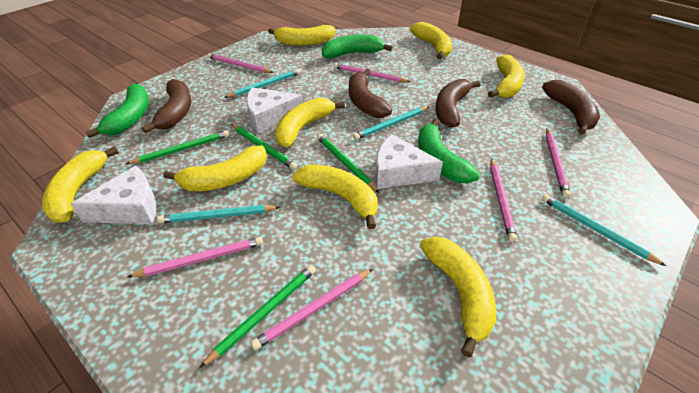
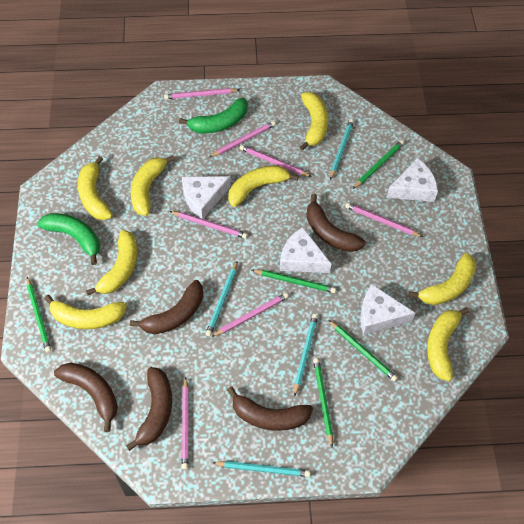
brown banana: [142,79,191,133] [349,69,392,118] [436,79,481,127] [542,80,600,135] = 4 -> [54,362,118,432] [126,367,172,451] [130,280,203,334] [227,386,313,431] [306,194,365,252] = 5
green banana: [85,83,149,138] [322,34,393,58] [418,119,480,183] = 3 -> [37,213,100,265] [179,97,248,134] = 2
green pencil: [126,130,230,164] [199,265,316,368] [231,124,297,170] [317,134,379,193] = 4 -> [27,277,51,352] [252,269,336,293] [313,358,333,447] [329,320,398,382] [353,140,404,189] = 5
pink pencil: [127,237,263,278] [207,53,274,73] [250,269,373,350] [333,63,410,82] [490,158,517,242] [546,128,570,198] = 6 -> [164,88,239,99] [170,211,248,239] [182,377,189,469] [209,121,276,157] [211,293,289,337] [240,145,312,177] [345,203,423,237] = 7
white cheese: [71,166,157,224] [247,87,303,133] [375,134,443,189] = 3 -> [182,176,231,219] [280,227,331,273] [360,284,415,335] [387,158,438,202] = 4

